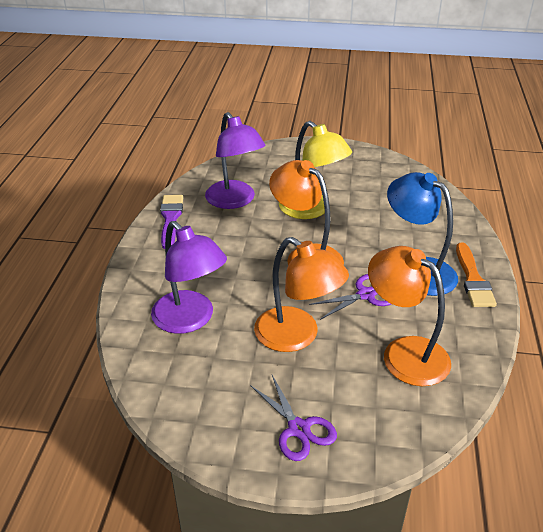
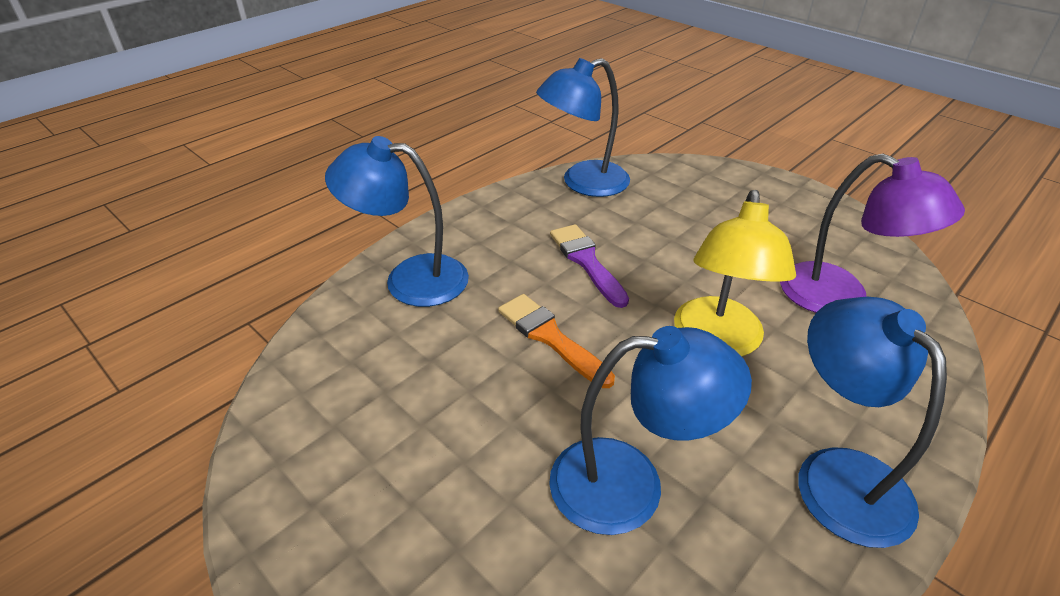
blue lamp: [387,172,458,296] = 1 -> [325,136,469,307] [536,58,630,197] [549,326,752,535] [798,297,947,548] = 4
orange lamp: [254,237,349,352] [269,160,344,265] [368,246,451,386] = 3 -> none = 0
purple lamp: [151,221,227,334] [205,112,266,209] = 2 -> [780,153,965,313] = 1
purple scissors: [250,375,337,461] [309,274,391,320] = 2 -> none = 0

